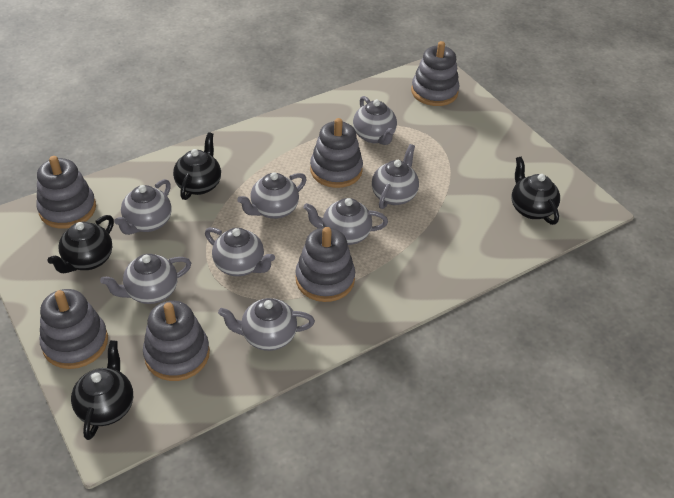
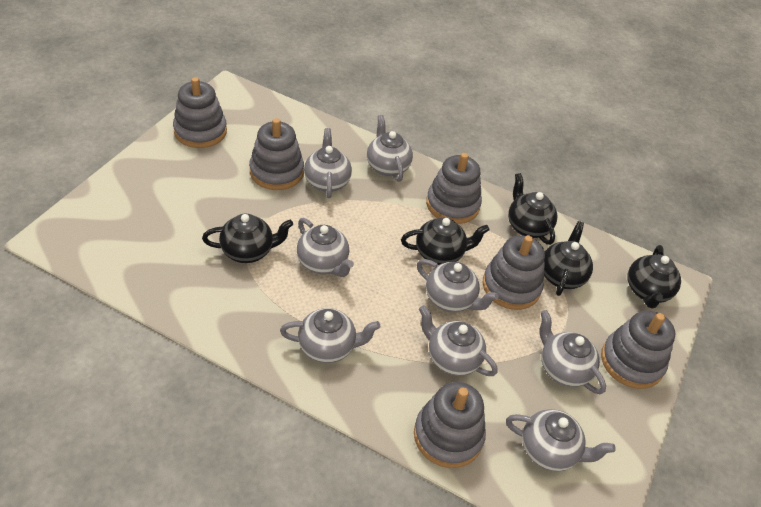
black teapot: [47,215,114,273] [71,340,133,440] [173,132,221,200] [511,157,560,225] = 4 -> [202,214,293,263] [401,217,490,265] [508,173,557,245] [544,221,593,296] [627,245,681,309] = 5

